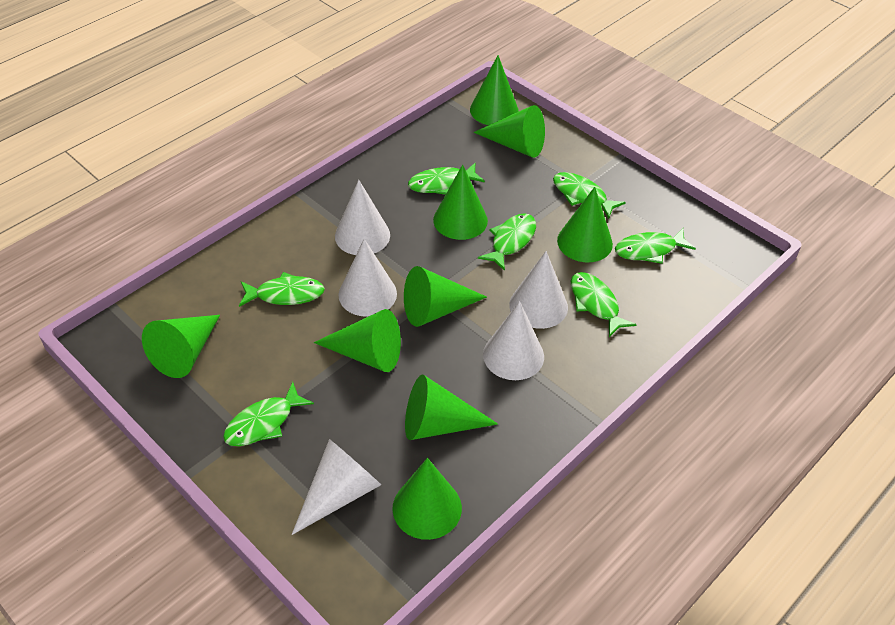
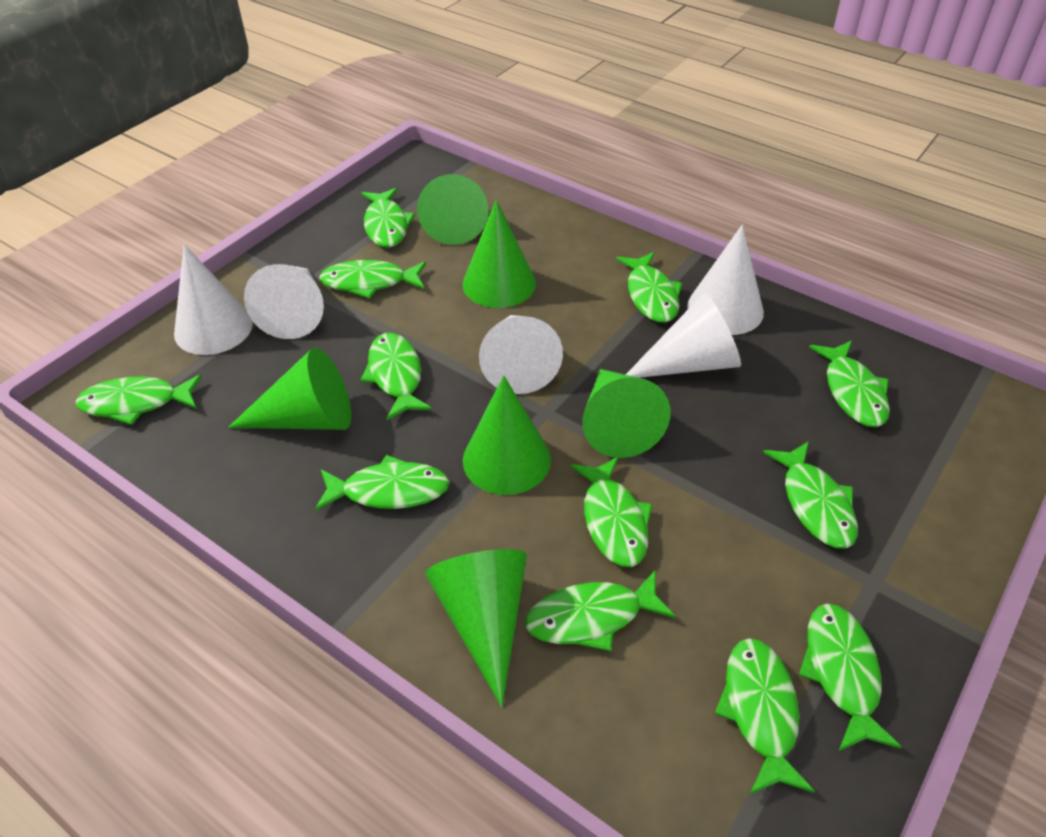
green cone: [142,315,220,378] [314,309,401,372] [392,458,462,540] [404,266,487,327] [405,375,498,440] [433,164,488,240] [470,55,519,125] [473,105,545,158] [557,187,613,262] = 9 -> [228,348,351,430] [417,174,489,245] [425,549,527,707] [462,200,536,308] [463,376,551,495] [582,369,670,458] = 6
green fish: [223,382,314,446] [239,272,325,307] [408,163,485,195] [478,213,536,271] [553,172,626,219] [571,272,637,337] [615,228,696,264] = 7 -> [75,374,202,425] [315,455,450,511] [319,260,426,299] [361,188,415,247] [361,333,432,420] [525,571,676,651] [571,457,653,567] [616,252,682,323] [715,638,815,794] [763,441,858,549] [799,603,902,751] [809,340,890,427] = 12

